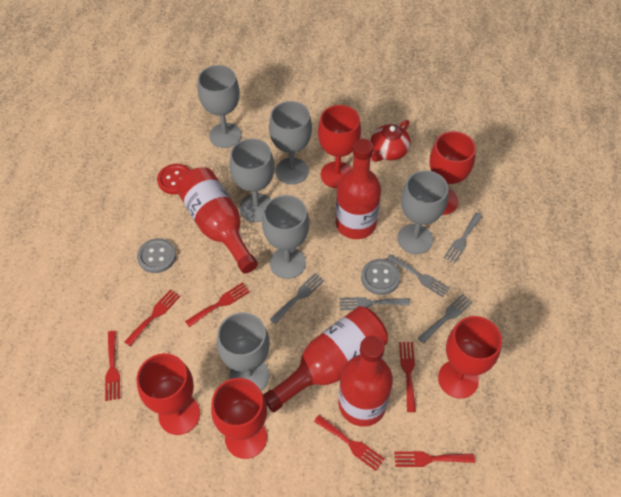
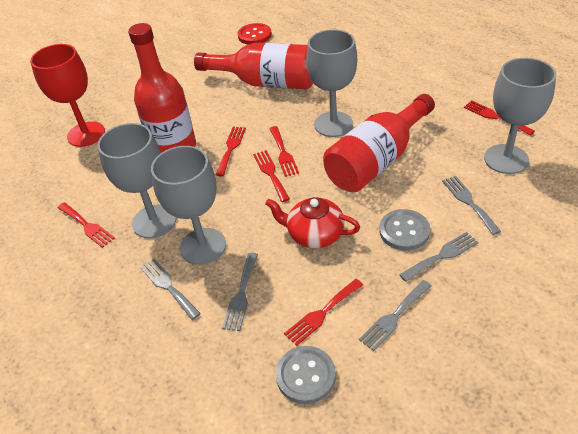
grey goblet: [198,65,242,148] [217,312,270,390] [230,139,274,222] [262,195,309,279] [269,101,312,185] [397,170,448,254] = 6 -> [97,123,176,238] [151,146,226,265] [306,29,357,137] [484,58,556,174] = 4
red bottle: [176,167,258,274] [263,306,388,413] [335,139,381,239] [339,336,393,427] = 4 -> [128,23,196,153] [194,43,313,90] [323,94,435,192] = 3
red goblet: [137,353,200,435] [211,378,267,459] [318,105,361,188] [430,131,476,215] [438,316,502,399] = 5 -> [30,44,105,147] = 1

